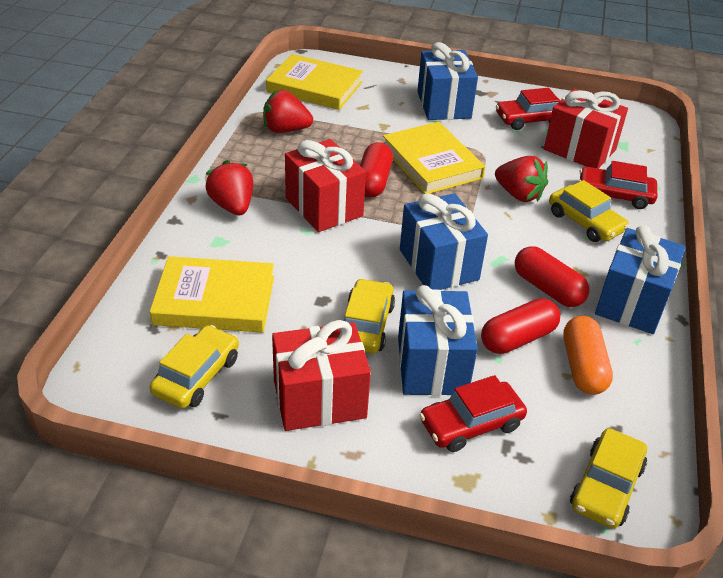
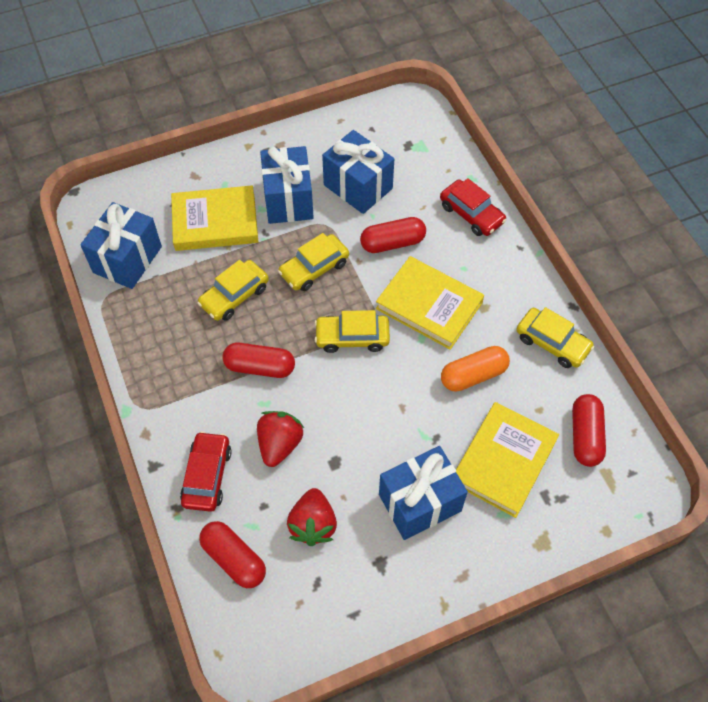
red capsule: [360,142,393,197] [481,298,560,354] [515,246,590,307] = 3 -> [199,521,266,588] [222,343,295,378] [360,217,426,253] [572,394,606,467] = 4
red car: [420,375,527,452] [496,88,560,130] [579,161,657,209] = 3 -> [180,431,232,512] [440,178,506,236] = 2
red gift: [272,320,371,431] [285,139,366,232] [544,89,628,169] = 3 -> none = 0
red strawberry: [206,160,253,215] [263,90,313,133] [495,156,548,202] = 3 -> [257,411,304,467] [287,488,337,546] = 2

